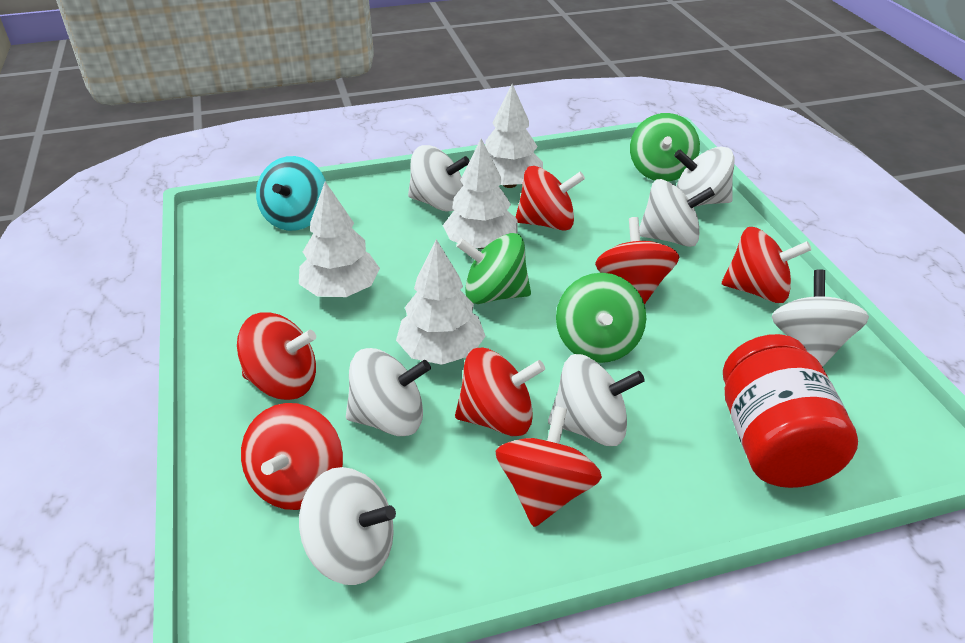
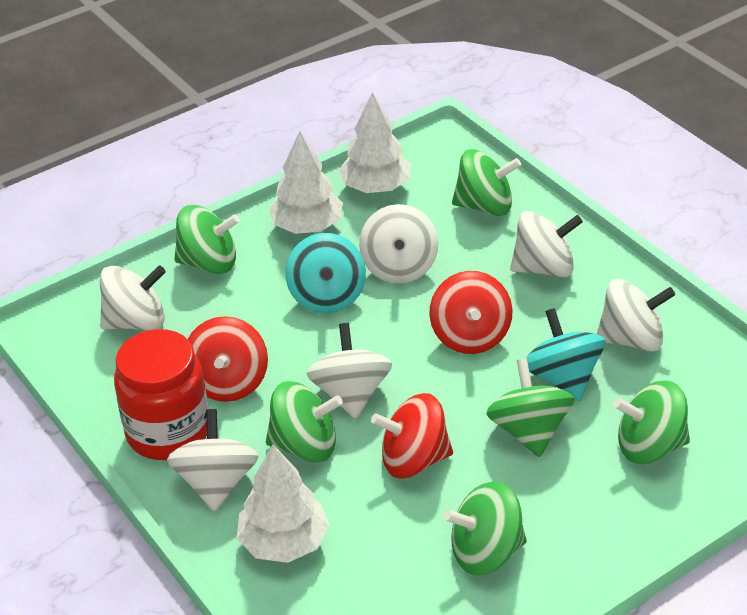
green spinning top: [456,233,531,304] [556,273,646,363] [630,113,700,182] = 3 -> [174,205,240,274] [266,381,343,462] [444,481,527,576] [452,149,521,216] [486,358,574,457] [613,380,690,464] = 6
red spinning top: [237,312,316,400] [241,403,343,510] [455,348,545,436] [495,406,602,527] [515,166,585,231] [595,217,679,305] [722,227,812,303] = 7 -> [188,316,268,402] [371,393,453,478] [429,271,513,354] = 3
turquoise spinning top: [256,156,326,231] = 1 -> [285,233,366,313] [526,308,605,401] = 2
white spinning top: [299,467,396,585] [346,348,431,436] [408,145,469,212] [548,354,645,446] [639,179,715,247] [674,147,734,207] [771,269,869,367] = 7 -> [100,265,166,330] [167,409,259,512] [306,323,392,419] [359,204,439,284] [510,211,583,277] [597,279,675,352] = 6
white tree: [299,182,380,297] [396,239,486,365] [443,139,518,249] [485,84,543,188] = 4 -> [237,445,329,563] [269,131,343,234] [339,92,411,193] = 3

